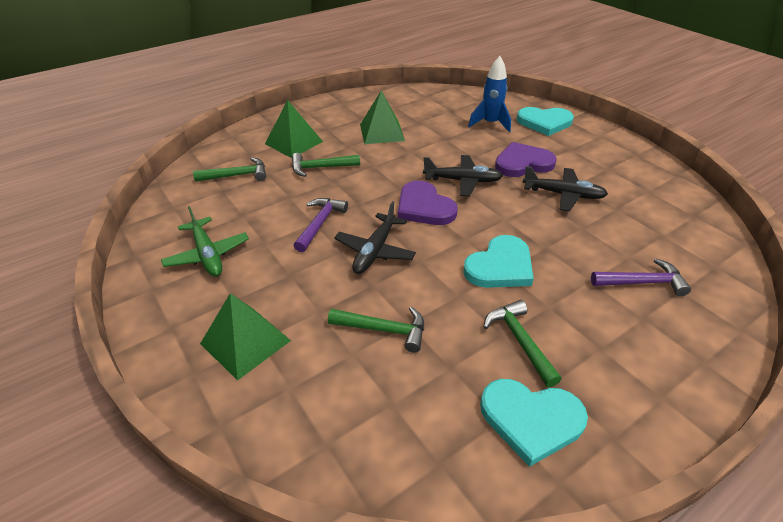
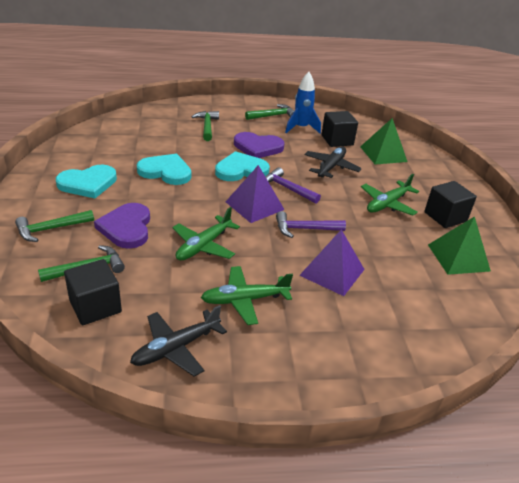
black cube: none = 0 -> [64,259,122,325] [321,111,358,147] [424,181,477,228] = 3
black plane: [334,201,416,274] [423,155,503,196] [523,166,608,212] = 3 -> [130,305,227,377] [305,146,362,178] = 2
green plane: [161,206,249,277] = 1 -> [173,207,240,260] [201,266,293,325] [361,174,419,216] = 3
green pyramid: [200,293,291,381] [265,100,323,158] [360,90,405,144] = 3 -> [360,118,408,165] [428,216,491,275] = 2
purple pyramid: none = 0 -> [226,165,285,223] [299,229,365,296] = 2

